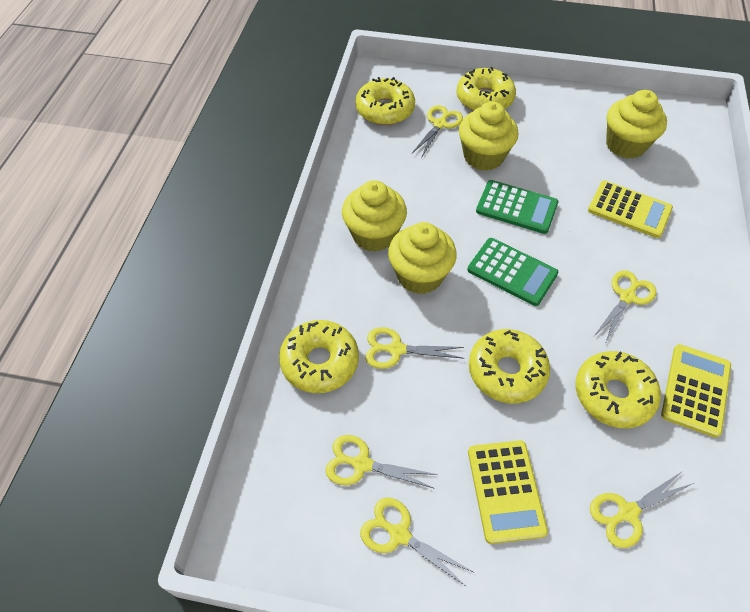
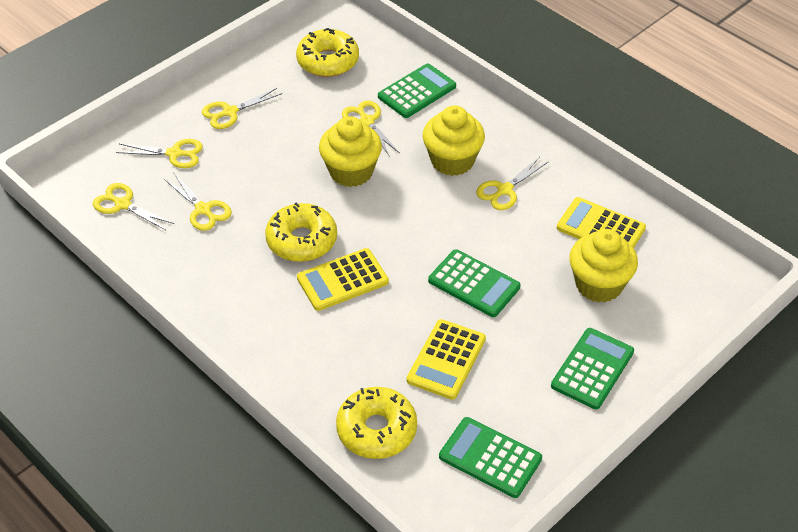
green calculator: [467,238,558,306] [476,180,558,234] = 2 -> [378,64,456,118] [428,249,521,317] [439,417,542,498] [551,328,634,409] = 4
yellow cupcake: [342,180,407,252] [388,222,457,294] [459,101,518,171] [606,90,667,159] = 4 -> [319,116,382,187] [422,105,485,176] [569,229,638,303] = 3
yellow donut: [279,320,359,393] [355,77,415,125] [456,67,516,111] [469,329,550,403] [575,351,661,428] = 5 -> [265,202,337,262] [296,28,359,77] [336,387,417,459] = 3

